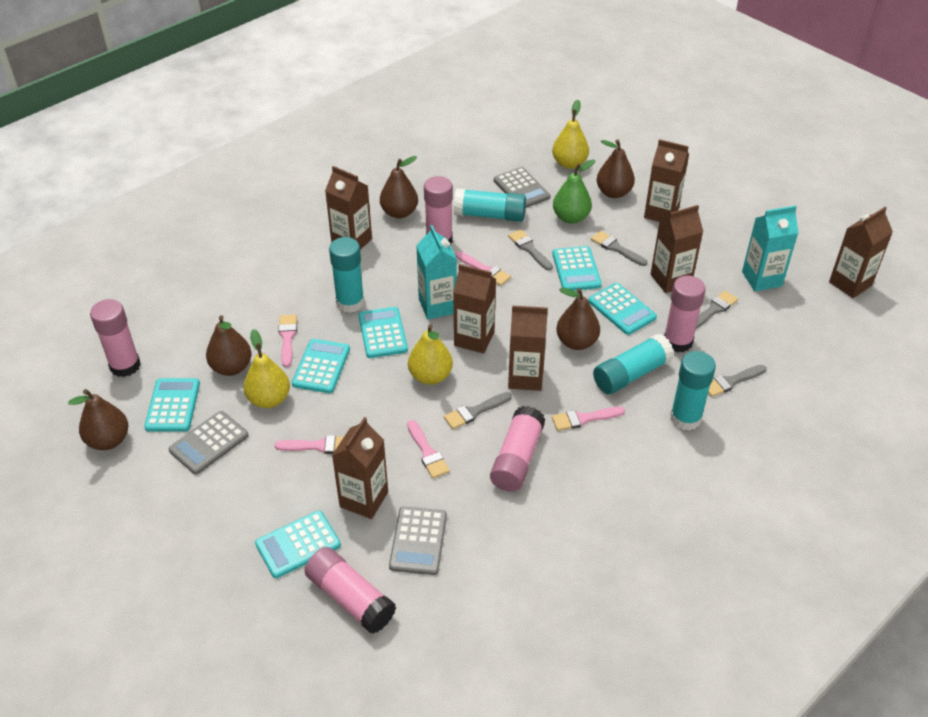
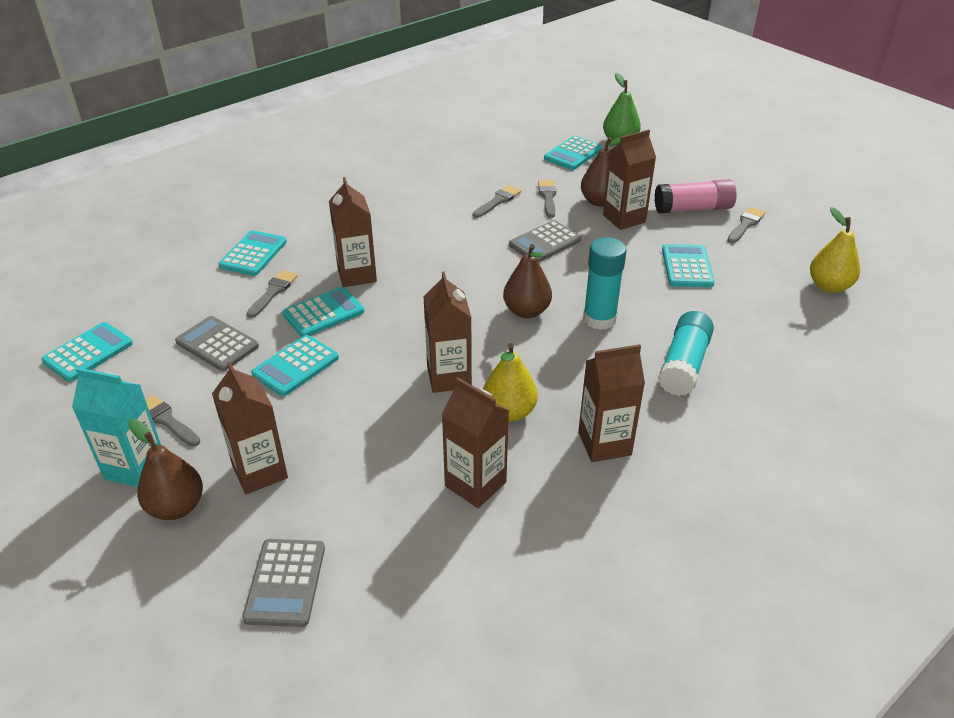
brown carton: [325,166,372,250] [332,417,388,519] [453,264,496,354] [508,305,548,391] [644,139,689,222] [651,205,703,293] [829,207,893,298] = 7 -> [212,362,288,494] [329,177,377,287] [424,271,472,393] [442,377,509,508] [578,344,645,462] [603,129,656,230] = 6
brown pear: [68,389,128,450] [206,315,251,376] [380,156,418,218] [556,288,600,350] [597,139,635,198] = 5 -> [128,419,203,520] [503,244,552,318] [581,135,625,207] = 3
pink brush: [275,435,344,454] [278,315,297,367] [407,420,450,478] [456,251,511,286] [552,407,625,431] = 5 -> none = 0
pink glue stick: [90,299,141,377] [305,547,396,634] [424,176,453,246] [490,406,546,492] [664,275,706,353] = 5 -> [654,179,737,214] = 1
turquoise carton: [416,225,457,319] [742,205,799,291] = 2 -> [72,367,161,487] = 1
turquoise glue stick: [329,237,365,313] [454,188,526,222] [593,334,674,394] [670,351,716,431] = 4 -> [583,237,627,330] [658,311,714,396] = 2
yellow pear: [243,329,290,408] [408,324,453,385] [552,100,589,169] = 3 -> [483,343,538,422] [810,207,860,293] = 2

